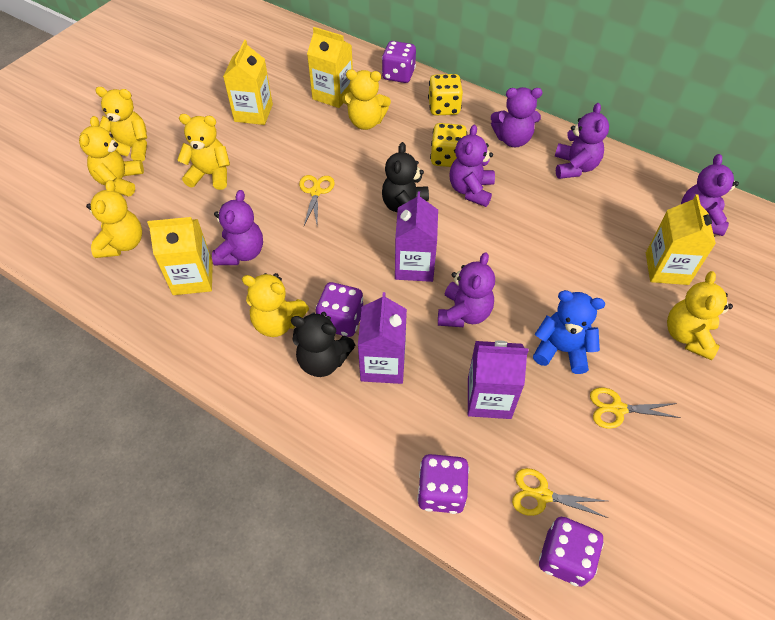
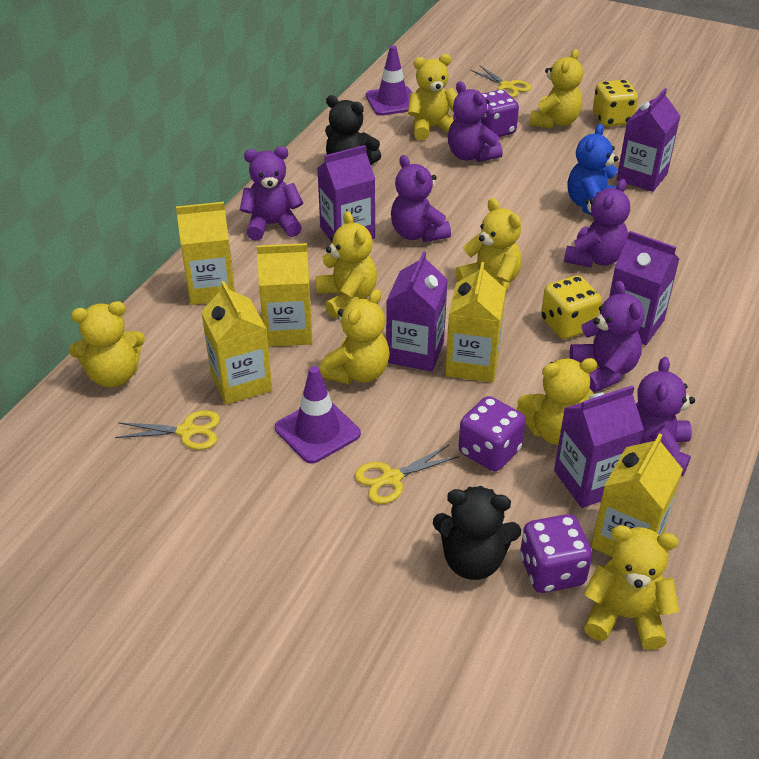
purple carton: [358,292,407,384] [395,191,438,282] [468,340,528,419] = 3 -> [317,145,375,242] [386,251,448,372] [554,385,644,508] [609,231,679,345] [617,88,680,192] = 5
purple dice: [316,282,363,337] [382,41,416,83] [417,454,469,514] [539,517,604,587] = 4 -> [458,396,526,471] [480,90,519,137] [520,514,592,593] = 3
purple traffic cone: none = 0 -> [275,366,361,464] [366,45,412,116] = 2
yellow carton: [147,217,213,295] [223,40,273,125] [307,27,353,108] [646,194,716,285] = 4 -> [176,202,235,305] [201,281,272,405] [257,243,313,347] [445,262,506,383] [591,433,683,557] = 5
yellow teddy bear: [79,116,144,197] [86,180,142,258] [95,87,147,162] [177,114,230,190] [242,273,309,337] [342,70,391,130] [667,271,733,360] = 7 -> [69,301,145,388] [316,211,377,318] [319,289,390,384] [408,54,457,140] [456,198,522,291] [516,358,597,445] [529,49,583,129] [584,525,679,650] = 8

